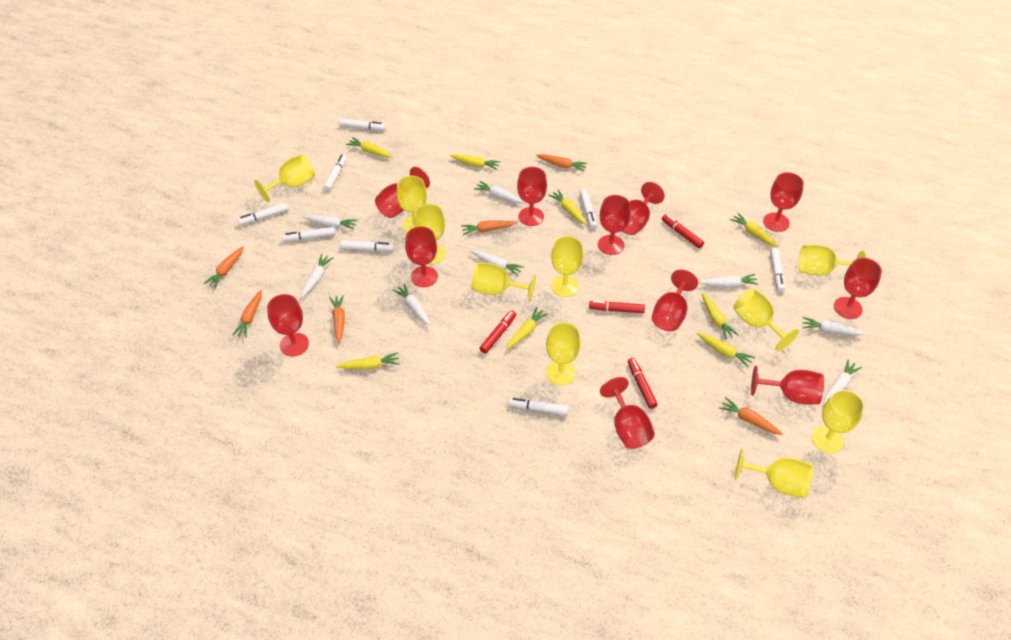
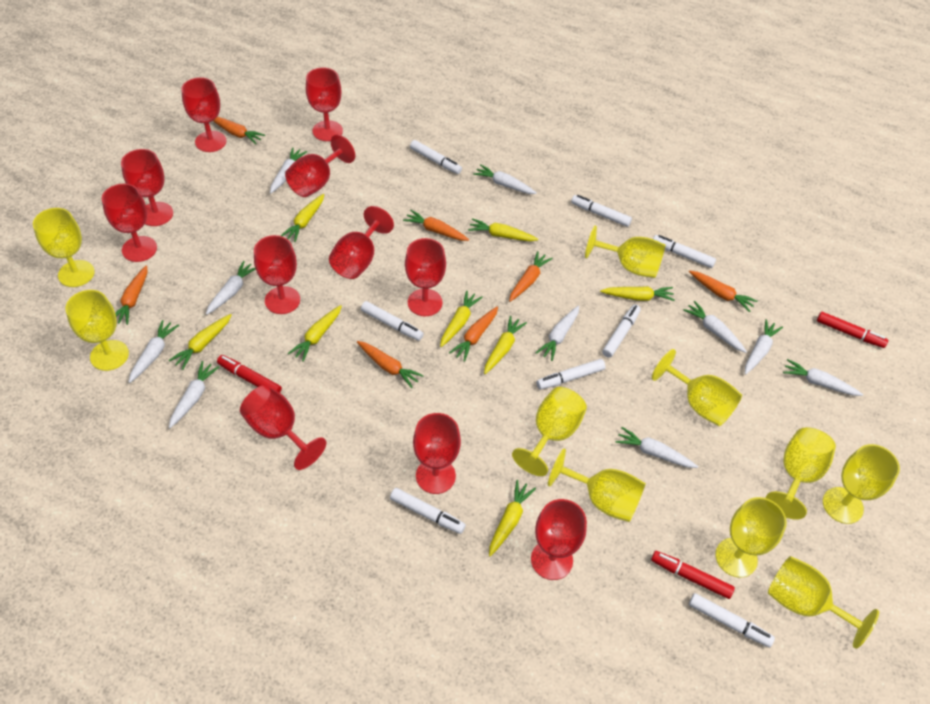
orange carrot: [204,246,244,288] [232,290,262,338] [329,295,345,343] [461,220,517,235] [536,154,588,171] [719,397,783,435] = 6 -> [115,265,147,325] [213,117,265,144] [357,341,424,388] [403,210,469,241] [449,307,498,362] [509,251,553,302] [689,270,758,312] = 7
red marker: [479,311,516,354] [589,301,645,313] [628,358,658,409] [662,214,704,248] = 4 -> [217,355,282,393] [651,551,735,599] [817,312,888,348] = 3
white carrot: [301,254,334,298] [303,215,358,230] [393,284,431,325] [471,250,524,276] [474,181,525,203] [699,274,758,288] [802,317,865,335] [824,359,862,404] = 8 -> [128,320,179,383] [169,361,219,428] [206,261,255,315] [270,147,307,193] [473,164,537,194] [536,306,579,361] [615,427,698,468] [683,301,747,353] [745,319,783,374] [783,359,863,396] = 10

